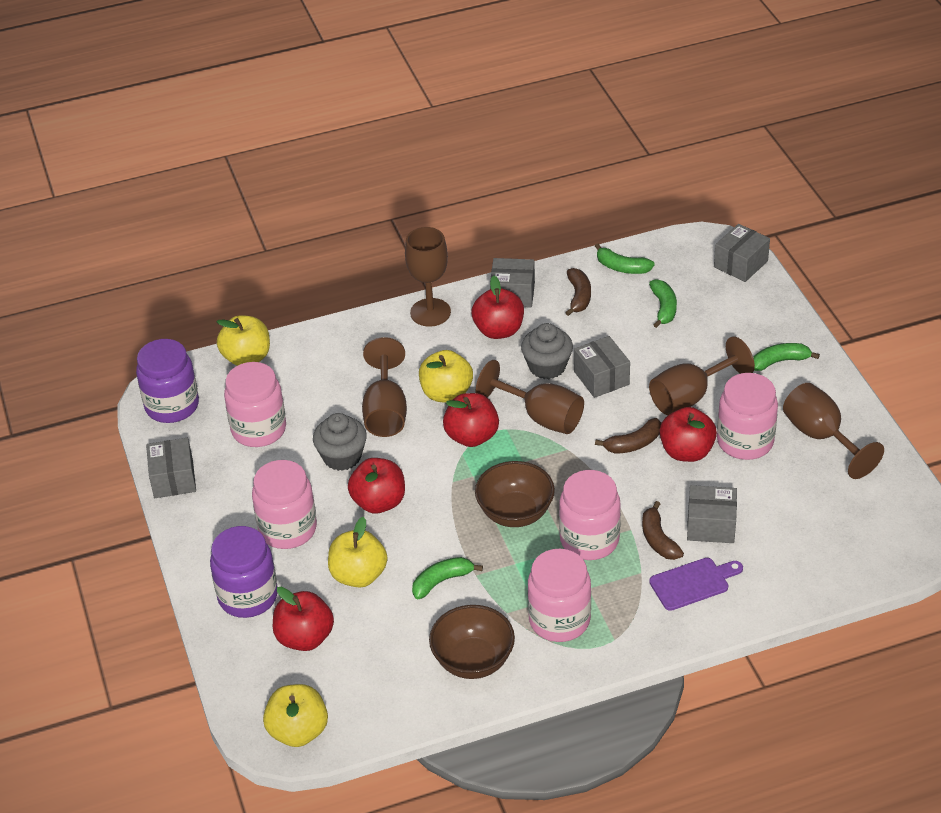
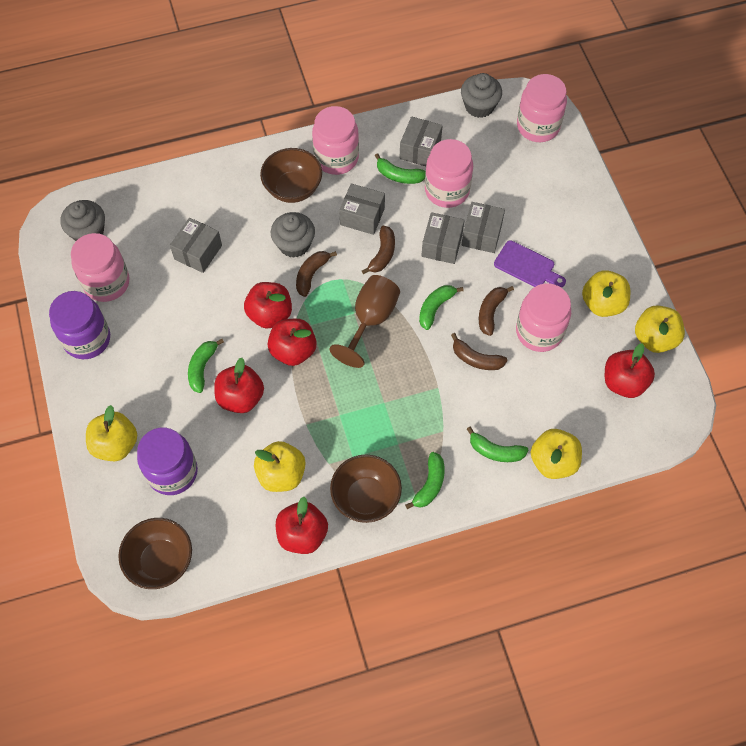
brown banana: [565,268,591,316] [595,418,661,454] [642,501,684,560] = 3 -> [296,251,337,297] [362,226,395,274] [451,333,508,370] [479,286,514,336] = 4
brown bowl: [429,605,515,679] [475,461,555,527] = 2 -> [118,518,192,589] [260,148,322,203] [330,454,402,523] = 3
brown goblet: [362,337,407,437] [405,227,451,327] [475,360,584,434] [649,336,755,415] [783,383,884,479] = 5 -> [329,275,400,368] = 1
green banana: [412,557,483,599] [595,244,655,274] [649,279,677,328] [753,343,820,371] = 4 -> [188,339,224,393] [375,153,426,184] [405,452,445,509] [419,285,464,330] [467,427,529,462] = 5
grey cupcake: [313,413,367,471] [521,323,573,379] = 2 -> [60,200,105,241] [271,212,315,258] [461,73,502,118] = 3
yellow apple: [216,315,270,366] [263,684,328,747] [328,517,387,588] [419,350,473,403] = 4 -> [86,405,137,461] [254,441,306,492] [531,429,582,479] [582,270,630,317] [635,305,685,353] = 5

